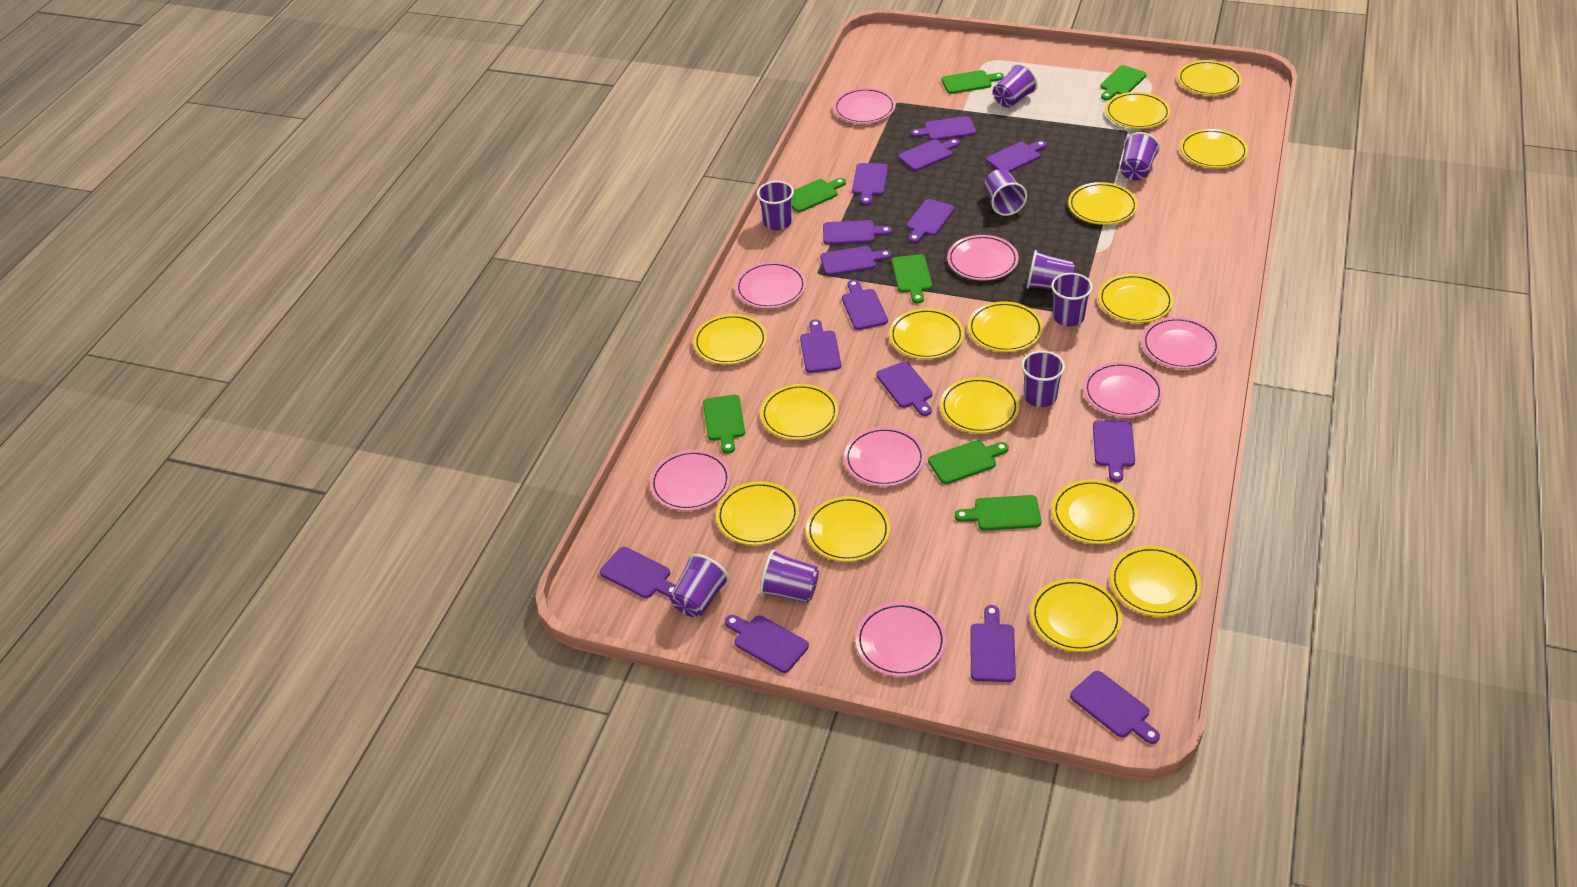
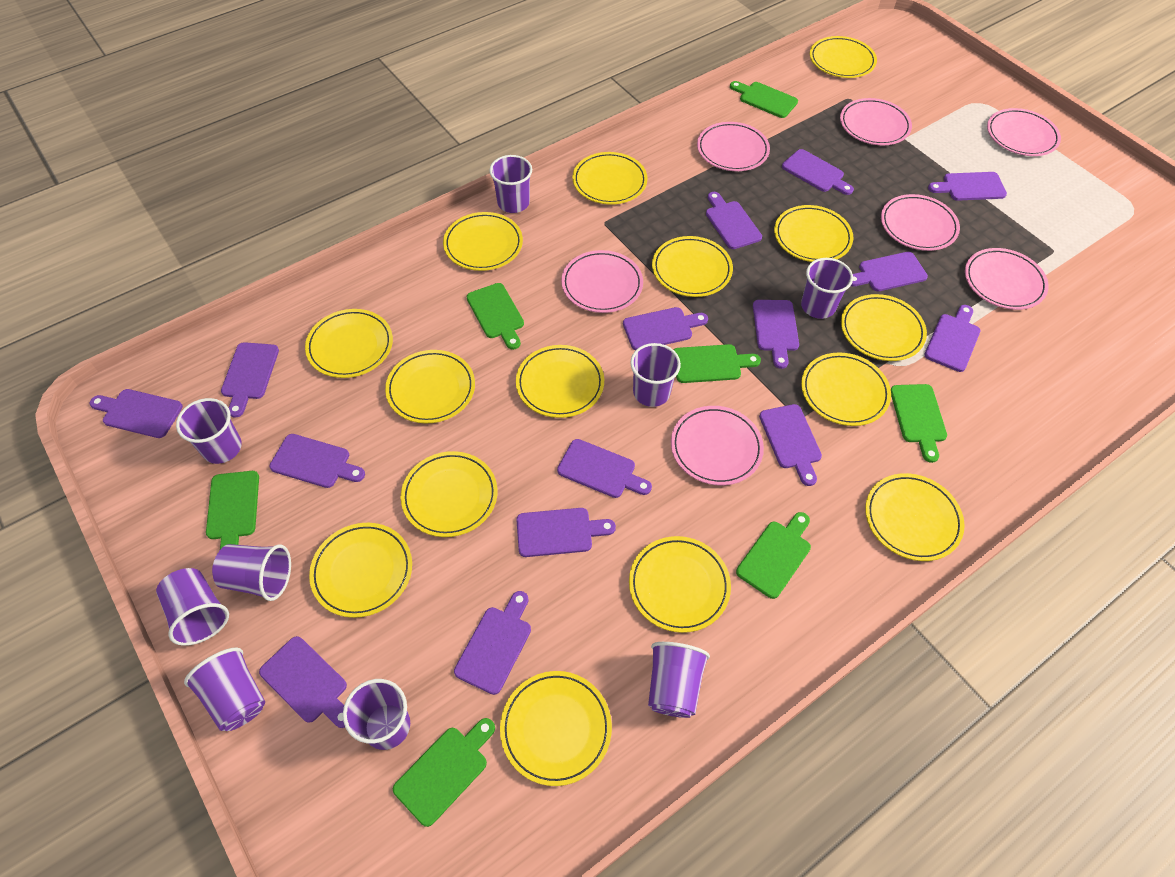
pink plate: [650,450,731,511] [735,262,806,309] [833,88,896,124] [844,427,925,487] [856,602,946,677] [947,235,1019,281] [1083,362,1163,417] [1142,317,1220,369] = 8 -> [561,250,643,313] [671,406,764,485] [697,122,770,171] [840,98,912,145] [881,194,960,251] [965,248,1049,310] [987,108,1061,156] = 7

